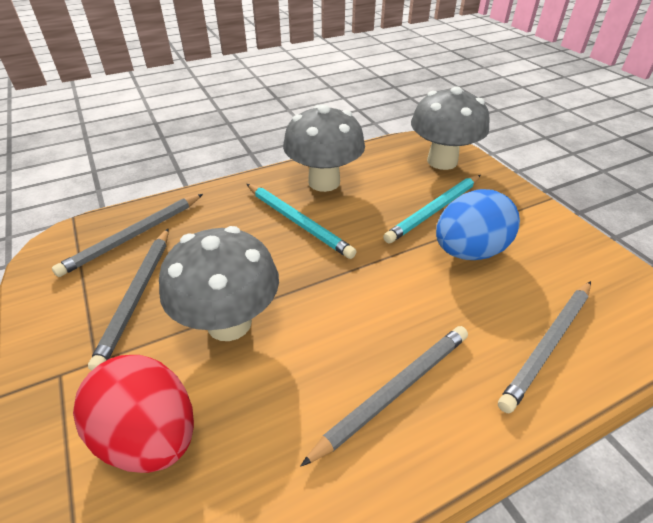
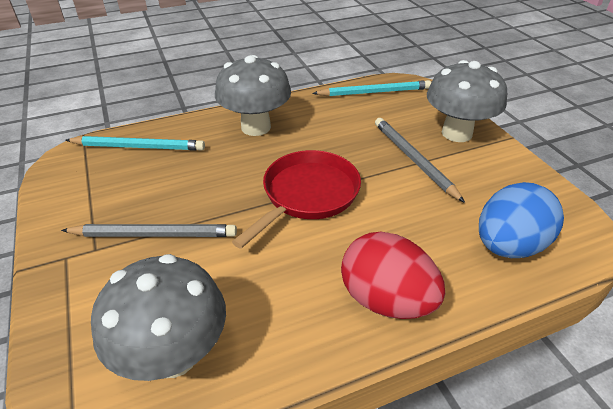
grey pencil: [52,194,203,277] [88,228,169,371] [300,326,468,467] [498,281,591,413] = 4 -> [61,224,237,237] [375,118,465,203] = 2
red pan: none = 0 -> [232,150,361,249] = 1

